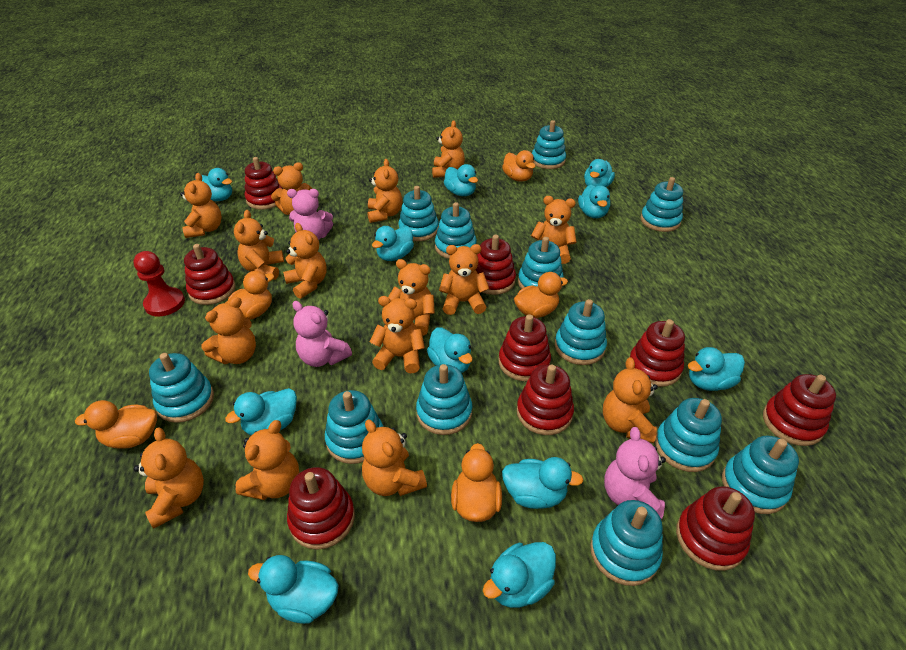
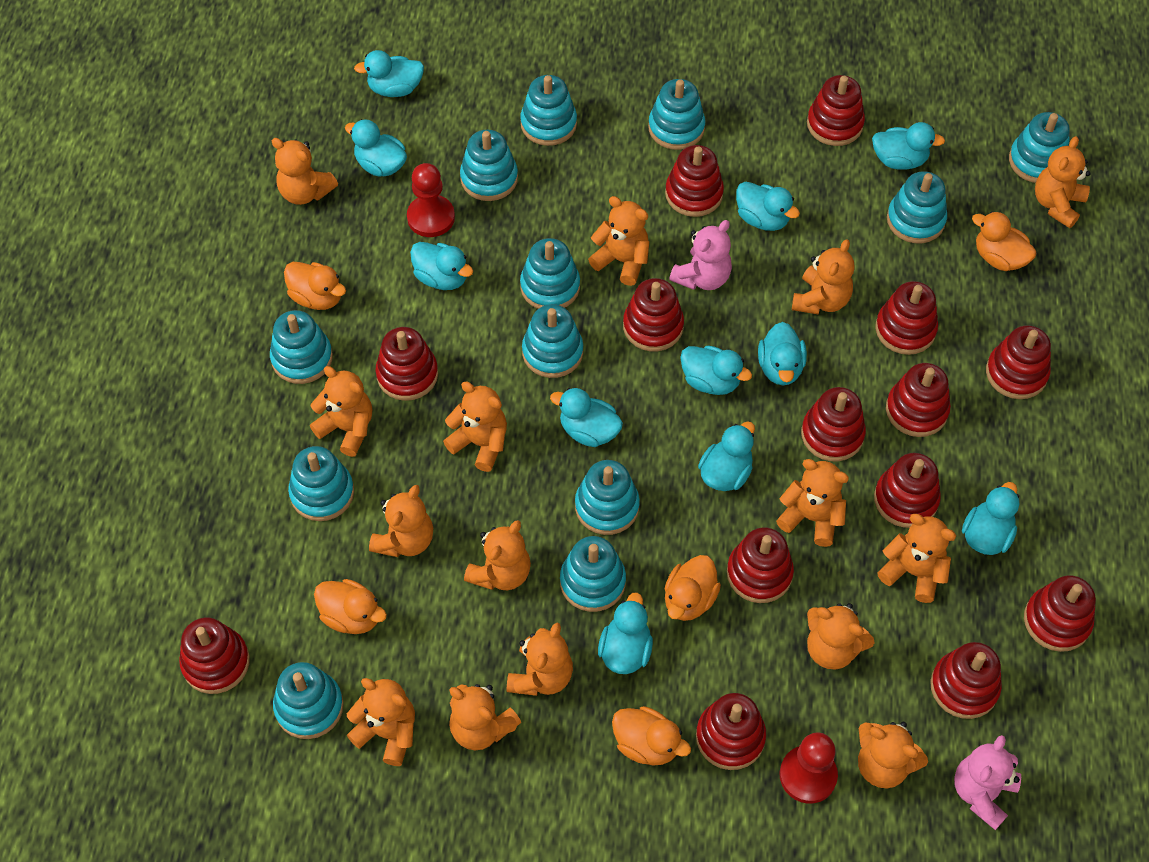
pink teddy bear: [287,189,333,240] [292,301,352,367] [604,427,666,519] = 3 -> [669,220,732,290] [954,735,1021,830] = 2
red pawn: [133,251,185,317] = 1 -> [407,163,455,237] [779,732,838,803] = 2
red stacking toy: [184,244,236,305] [245,157,283,210] [287,467,355,550] [476,235,516,295] [499,314,551,381] [517,365,574,435] [630,319,685,387] [676,486,755,571] [763,374,836,446] = 9 -> [179,617,250,694] [375,327,438,401] [623,278,684,351] [665,145,724,217] [696,693,766,770] [727,527,794,603] [801,387,866,461] [807,75,865,146] [874,453,941,528] [875,281,938,355] [886,363,951,437] [930,642,1002,719] [986,325,1051,399] [1024,575,1096,652] = 14

